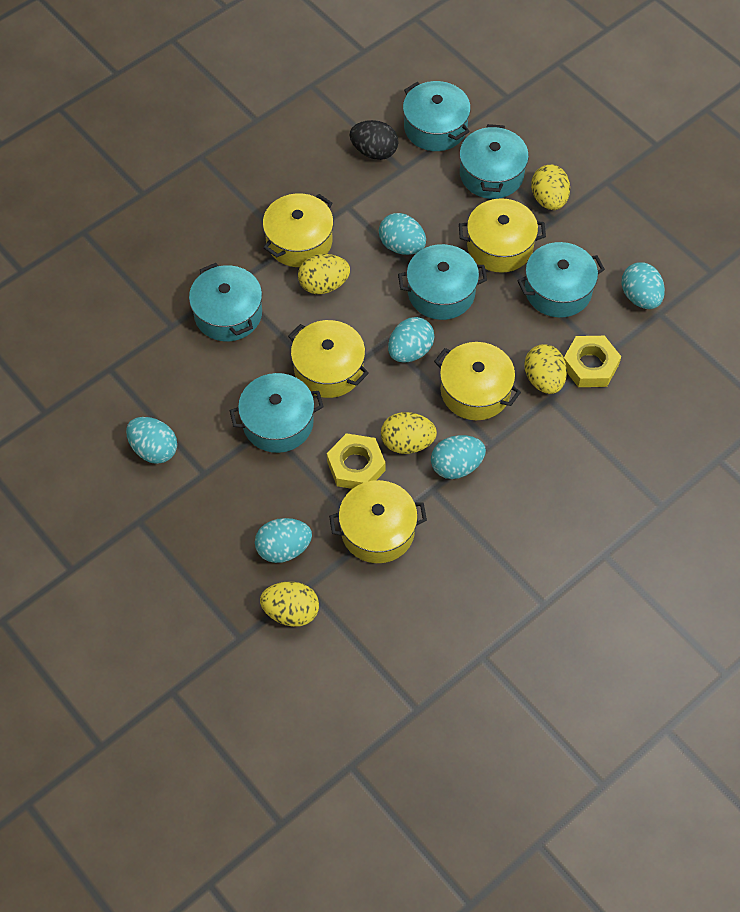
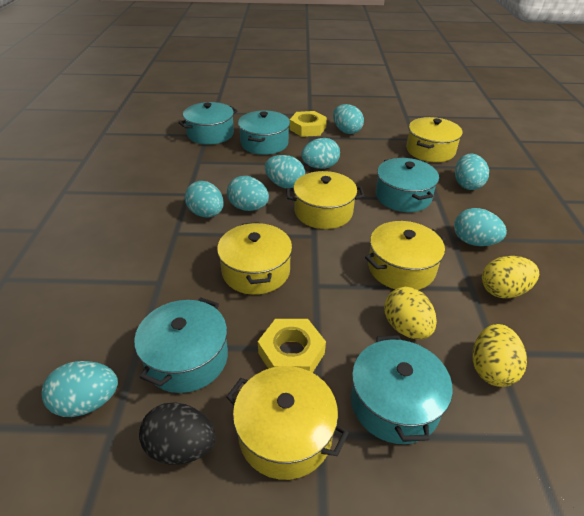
turquoise egg: [126,417,177,464] [255,518,312,563] [379,213,426,255] [388,317,435,363] [431,435,486,479] [622,262,665,309] = 6 -> [42,361,118,417] [185,181,224,217] [227,176,269,211] [265,155,305,188] [301,138,340,169] [333,104,364,134] [454,208,507,246] [455,154,489,190] = 8
turquoise pot: [189,263,262,341] [229,373,324,453] [398,244,487,320] [403,81,471,151] [459,124,529,199] [517,242,605,318] = 6 -> [134,297,228,393] [179,102,237,145] [238,111,290,155] [351,335,453,444] [376,158,439,212] = 5
yellow egg: [260,582,319,627] [298,254,350,294] [381,412,437,454] [524,344,567,394] [531,165,570,210] = 5 -> [384,287,437,339] [473,324,527,387] [482,256,539,298] = 3

